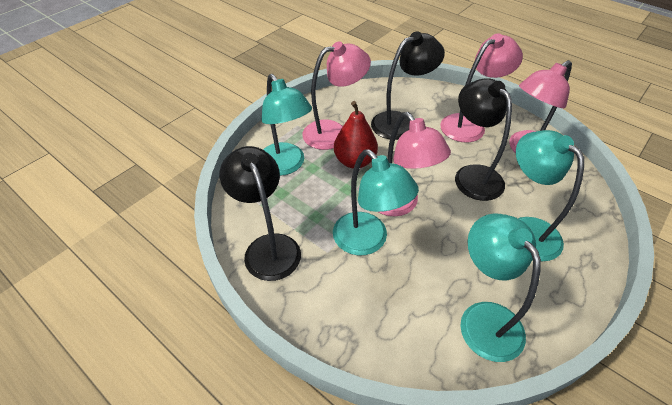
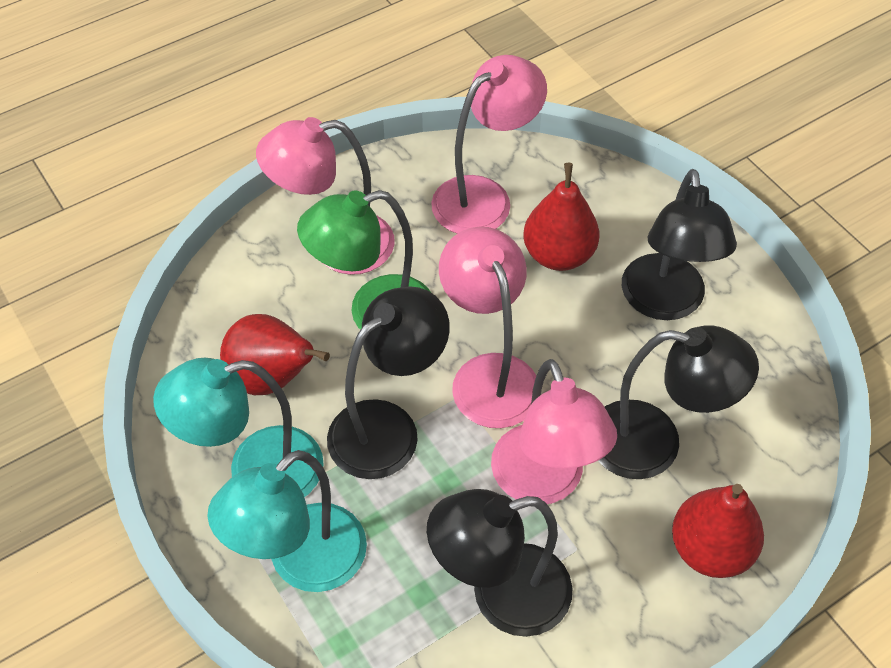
black lamp: [220,146,301,281] [371,31,445,140] [455,78,512,201] = 3 -> [327,286,450,479] [427,489,572,637] [598,325,759,479] [622,169,737,320] = 4
green lamp: none = 0 -> [297,190,430,330] = 1
red pear: [334,101,378,169] = 1 -> [220,314,330,395] [523,163,599,271] [672,484,764,578] = 3
turquoise lamp: [262,74,312,176] [333,149,419,255] [460,213,541,362] [516,130,584,262] = 4 -> [153,358,324,497] [207,450,367,592] = 2

